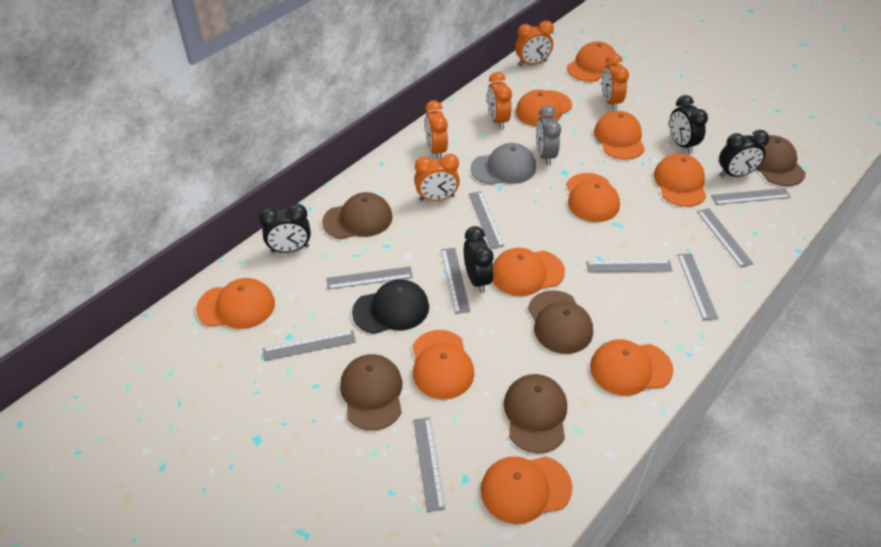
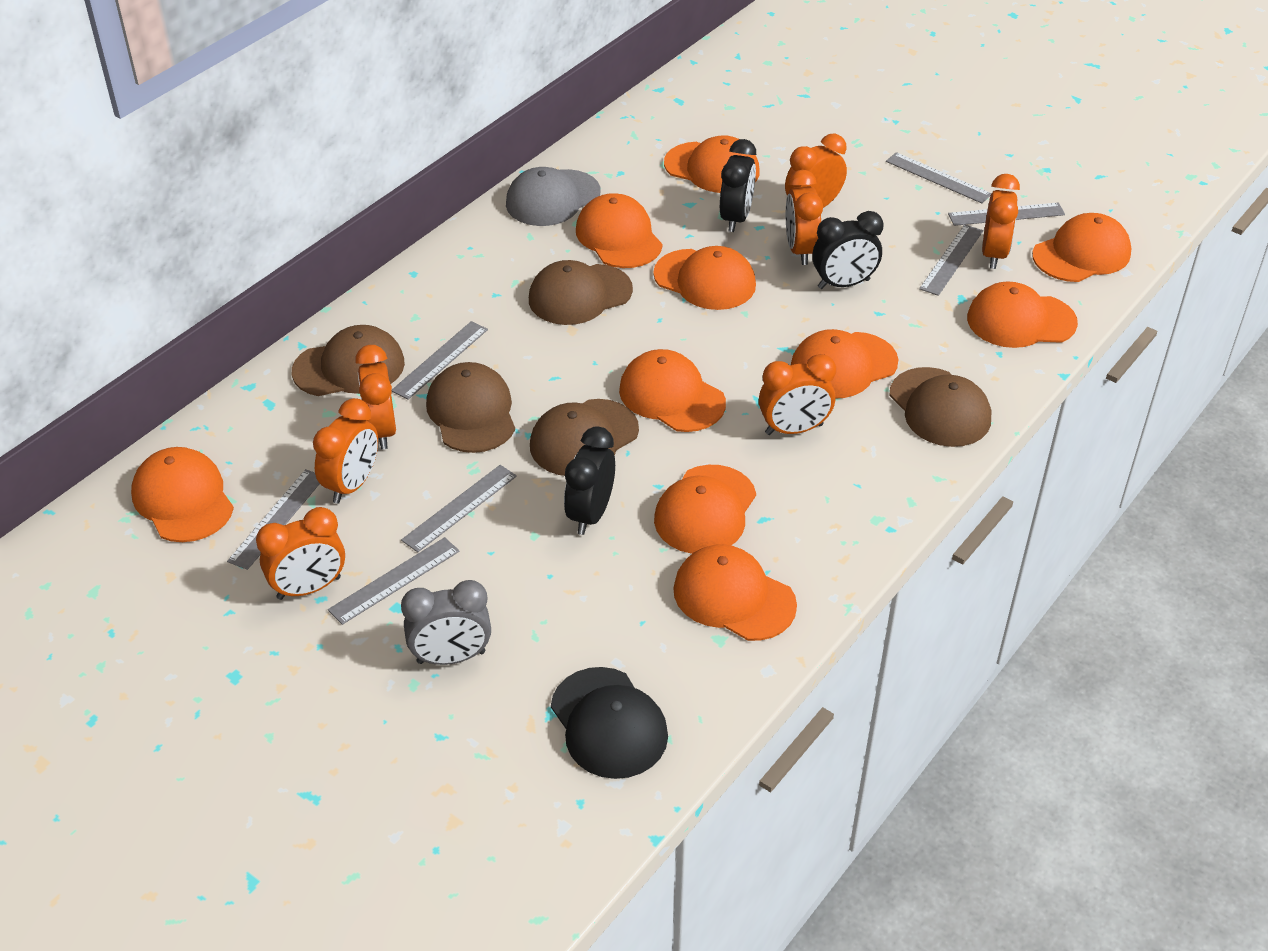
black clock: [259,204,311,253] [464,226,494,293] [669,95,708,154] [719,130,769,177] = 4 -> [564,426,615,535] [720,139,756,232] [812,211,883,289] = 3
grey ruler: [263,330,356,361] [326,267,413,289] [413,417,445,512] [441,248,470,314] [469,191,504,249] [586,260,673,273] [678,253,718,320] [697,208,754,268] [711,188,791,205] = 9 -> [227,469,320,570] [328,537,460,625] [392,321,488,400] [401,465,517,552] [886,152,992,203] [919,225,983,296] [948,202,1065,226] = 7
orange clock: [414,154,460,201] [425,101,448,159] [487,72,512,130] [515,21,554,66] [602,53,629,110] = 5 -> [256,507,345,600] [313,398,378,504] [355,345,396,449] [759,354,836,435] [785,133,847,208] [786,170,823,265] [982,174,1020,269] = 7

